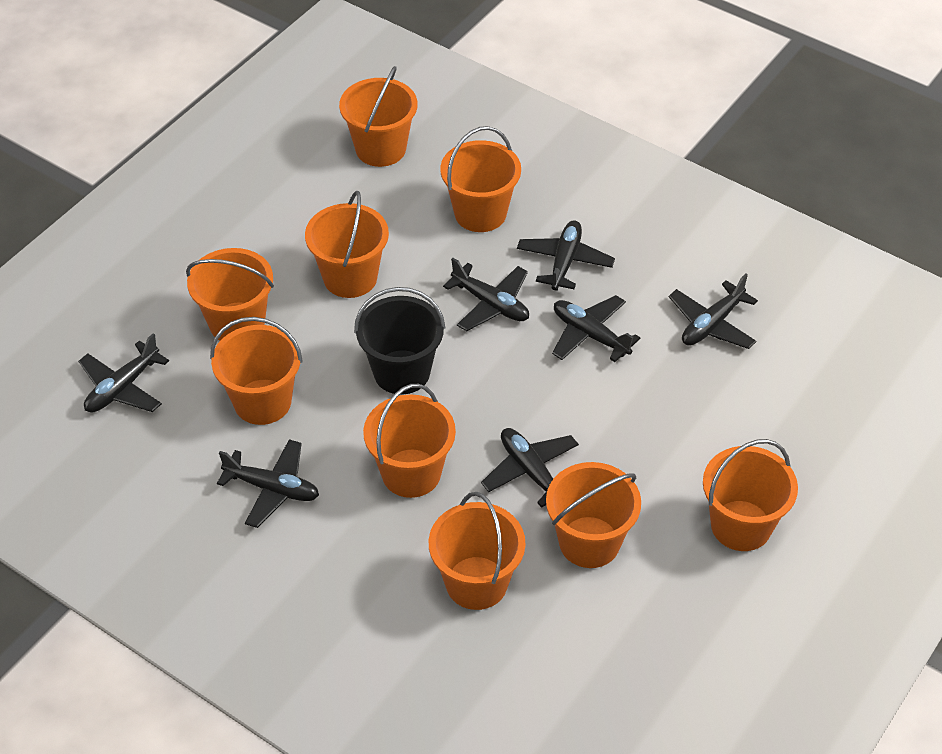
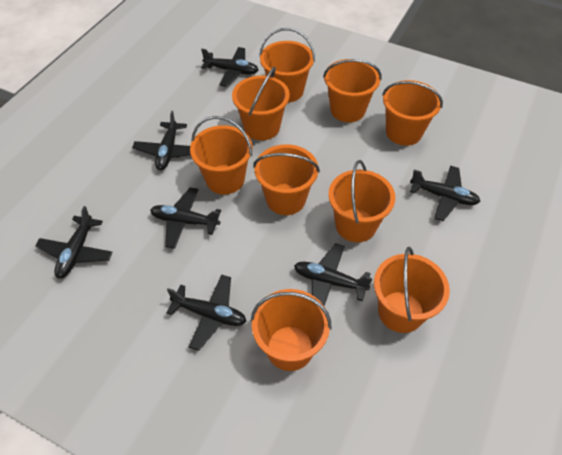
black bucket: [354,287,445,395] = 1 -> none = 0

